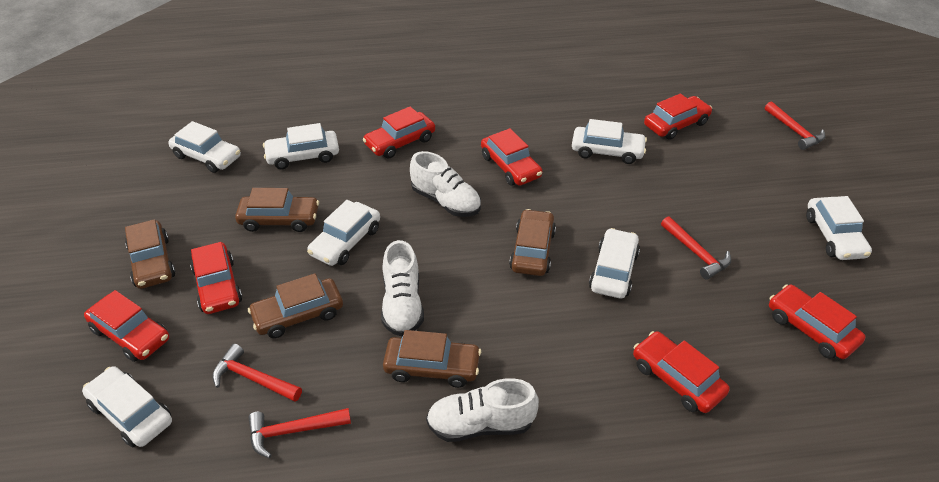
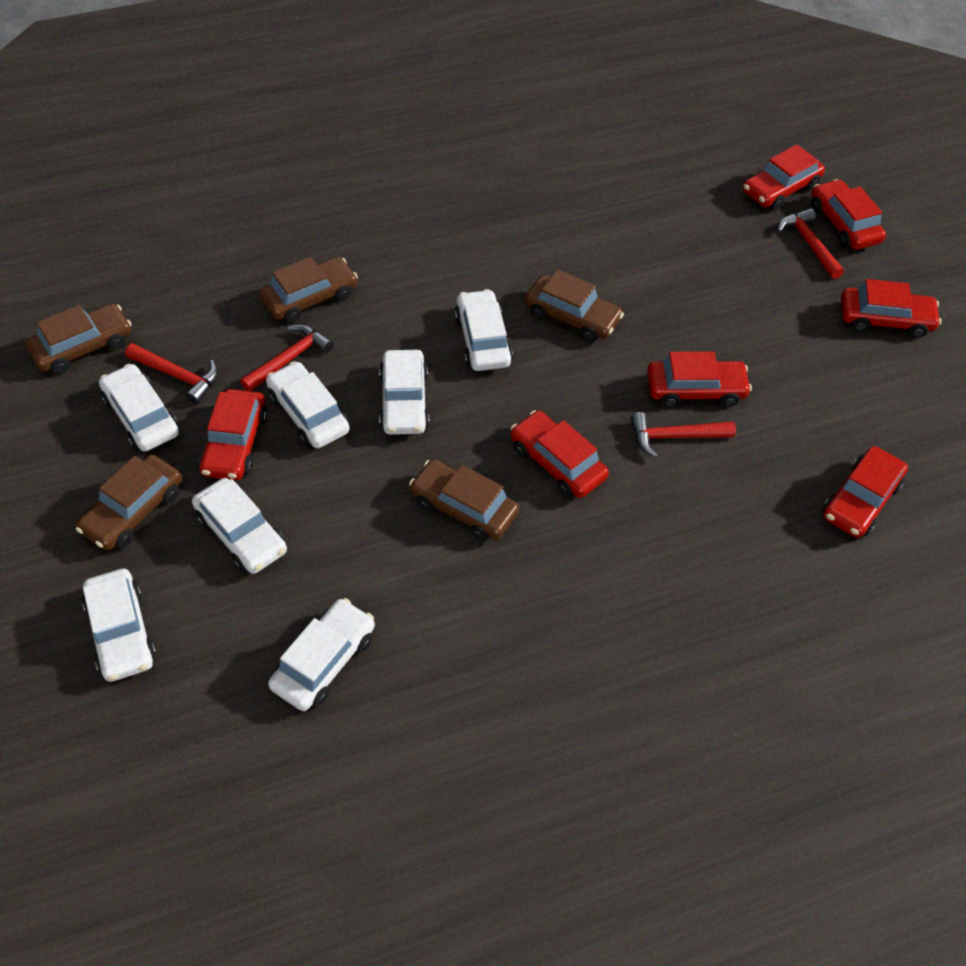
white shoe: [381,240,424,336] [410,151,481,217] [426,378,539,442] = 3 -> none = 0

